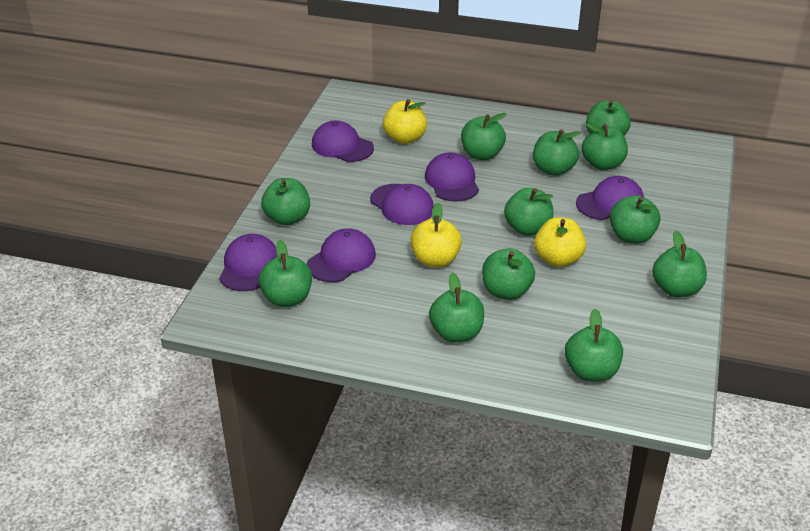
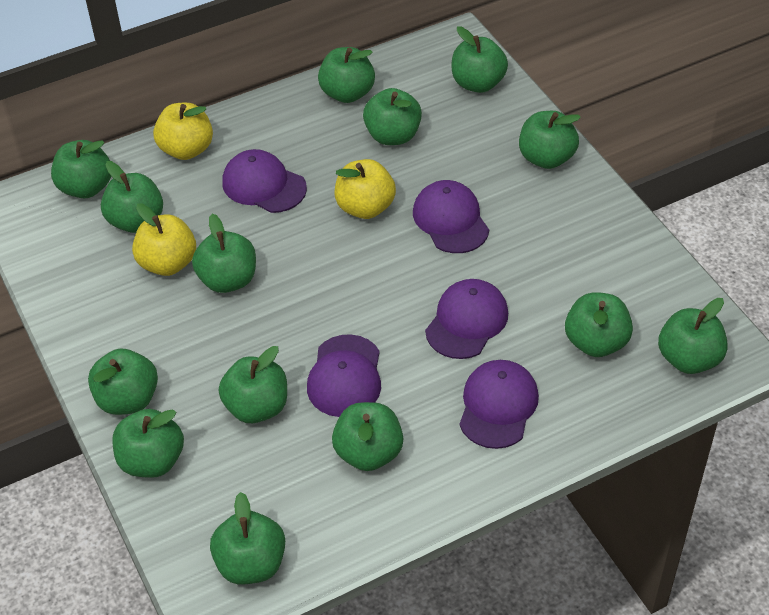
green apple: [259,240,312,307] [261,178,310,225] [429,273,484,342] [461,113,507,160] [482,248,535,300] [504,188,554,236] [533,129,581,176] [565,309,623,381] [582,123,628,170] [586,100,631,135] [610,195,661,244] [652,231,707,297] = 12 -> [51,140,111,198] [88,349,158,415] [101,161,163,233] [112,409,184,478] [192,214,256,293] [210,492,285,584] [219,346,287,423] [318,47,375,103] [332,402,403,471] [363,88,422,145] [452,26,508,93] [519,111,581,169] [565,292,633,357] [658,298,728,374] = 14
purple cap: [219,234,278,291] [307,228,376,282] [312,120,374,162] [370,184,434,225] [425,152,479,202] [576,176,644,220] = 6 -> [222,149,307,213] [307,334,381,417] [413,180,489,253] [425,279,508,359] [459,360,539,449] = 5

